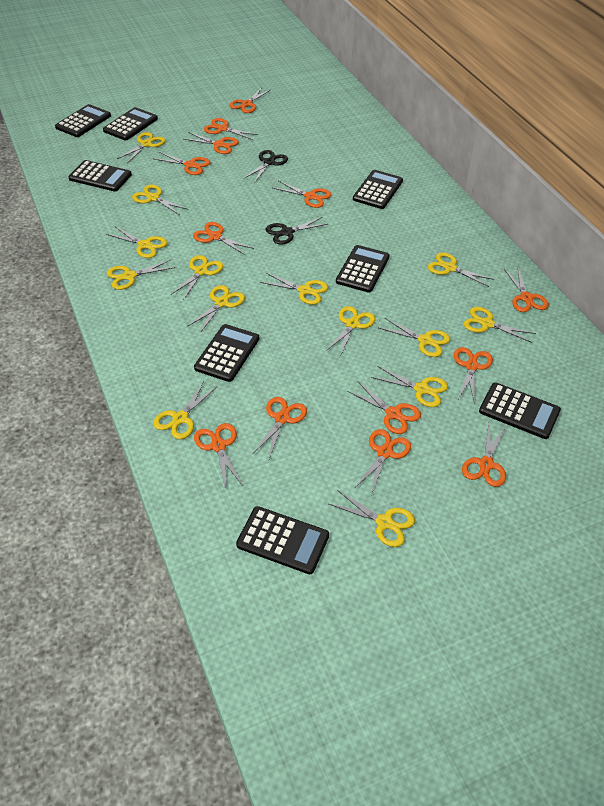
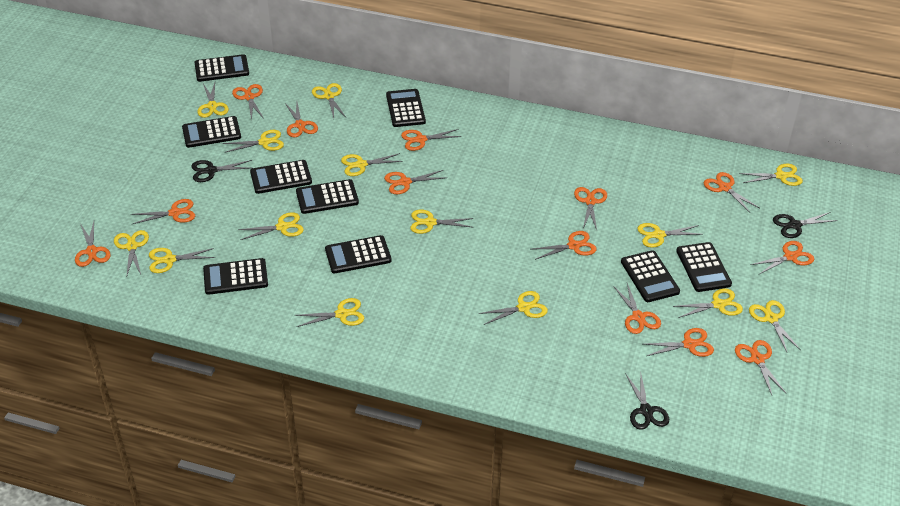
black calculator: [55,104,111,137] [68,160,132,191] [103,107,158,140] [194,324,259,382] [236,506,329,574] [336,245,390,293] [353,170,403,209] [479,382,561,439] = 8 -> [182,116,241,148] [195,54,249,82] [203,258,268,295] [250,160,312,194] [296,179,359,214] [325,235,391,273] [386,89,426,127] [621,250,680,302] [676,242,732,292] = 9
black scissors: [243,150,288,183] [266,217,328,245] = 2 -> [191,160,252,182] [625,371,669,430] [773,212,838,238] = 3

